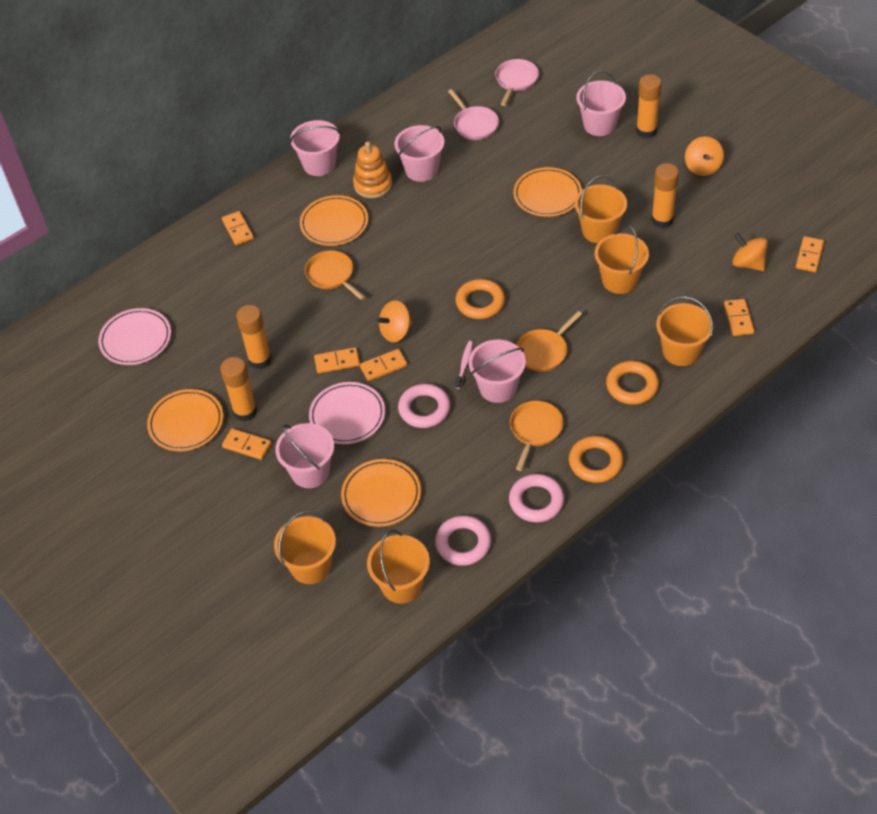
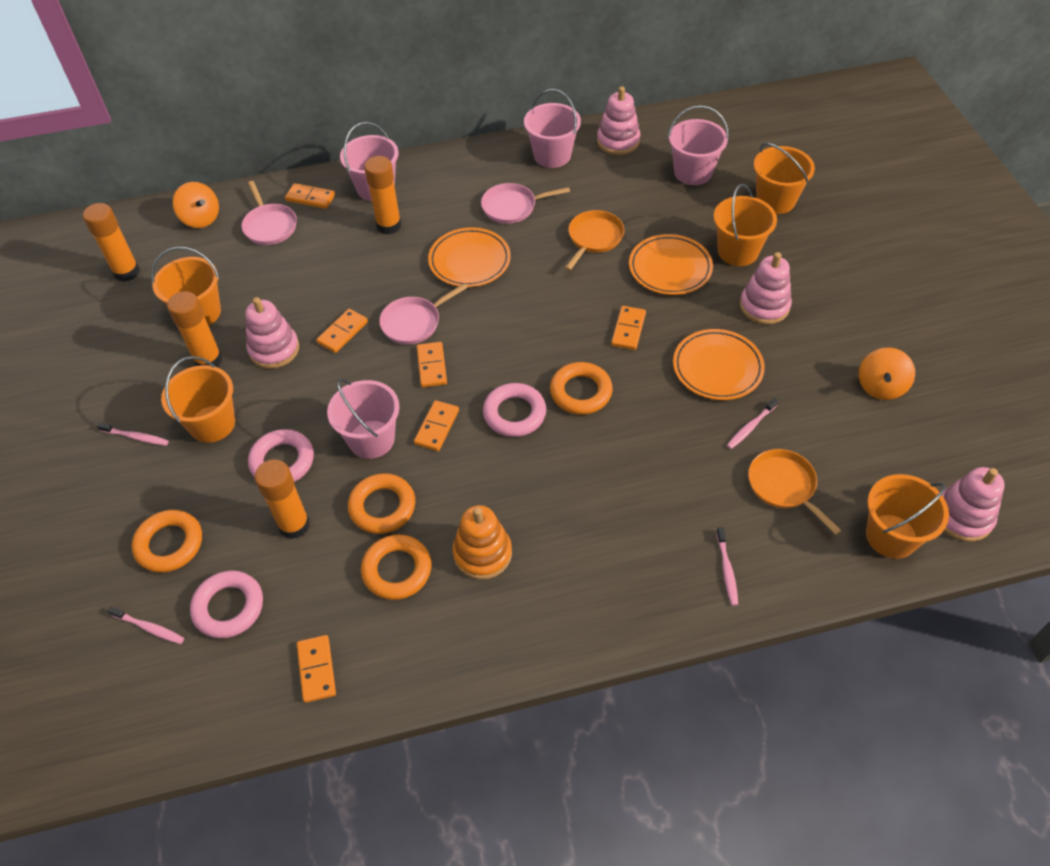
orange pan: [305,250,365,300] [510,401,563,471] [516,311,582,372] = 3 -> [565,210,624,271] [748,449,842,535] = 2
orange plate: [147,389,224,451] [300,195,368,246] [341,459,421,527] [513,167,582,217] = 4 -> [428,227,511,287] [629,234,713,295] [673,329,765,400] = 3
orange ring: [455,279,505,319] [569,436,623,483] [606,361,659,405] = 3 -> [132,510,202,573] [348,473,415,534] [361,534,431,600] [550,362,613,414] = 4
orange spinning top: [376,300,412,342] [685,136,724,176] [732,233,768,271] = 3 -> [173,182,219,228] [859,347,915,400] = 2
pink bucket: [275,423,334,488] [290,120,340,176] [395,125,445,182] [469,340,526,403] [577,70,626,136] = 5 -> [327,379,400,459] [340,122,399,201] [524,89,581,168] [668,105,729,185] = 4
pink pan: [448,89,499,140] [495,59,539,106] = 2 -> [242,181,297,245] [379,283,468,345] [481,183,570,224] = 3
pink plate: [98,308,171,365] [309,382,385,444] = 2 -> none = 0
pink stacking toy: none = 0 -> [245,297,299,369] [597,86,640,155] [740,252,792,324] [942,467,1005,542] = 4
pink toothbrush: [455,341,473,389] = 1 -> [97,422,169,446] [108,606,184,644] [716,527,738,606] [727,398,778,449] = 4

